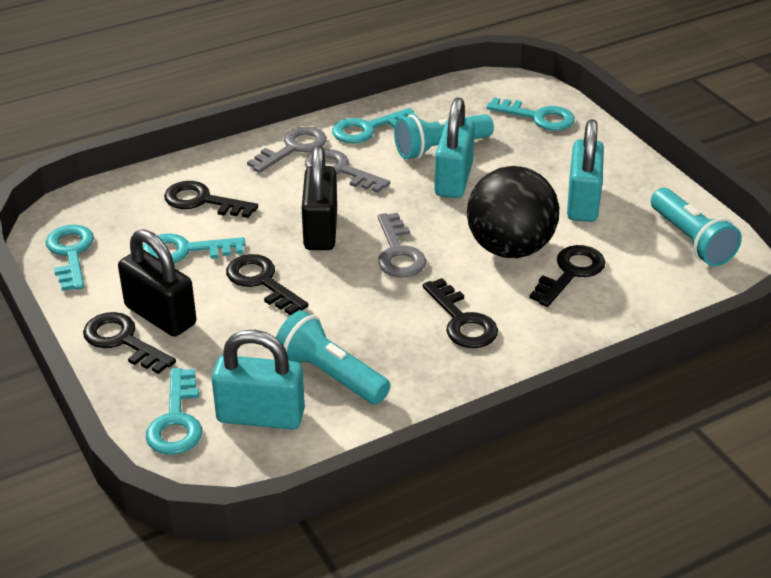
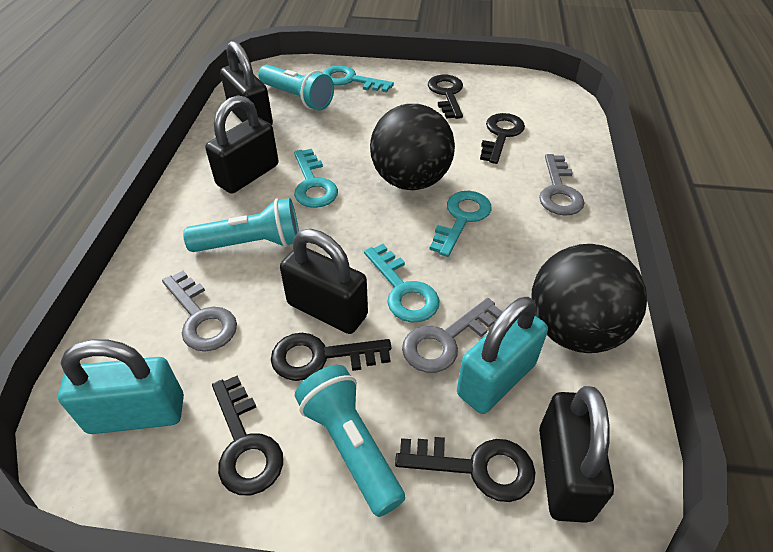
black ball: [467,166,559,258] = 1 -> [370,104,455,190] [531,244,647,353] = 2
black padlock: [118,229,196,337] [302,146,337,250] = 2 -> [205,95,278,193] [220,41,273,125] [280,229,368,334] [539,386,614,523] = 4
turquoise key: [46,225,94,291] [143,233,245,263] [146,368,202,455] [332,108,418,143] [487,98,575,131] = 5 -> [294,149,338,208] [323,66,394,92] [364,244,440,323] [429,191,492,257] = 4
turquoise padlock: [212,330,305,430] [434,98,475,198] [567,119,604,222] = 3 -> [58,339,184,434] [457,297,548,414] = 2

